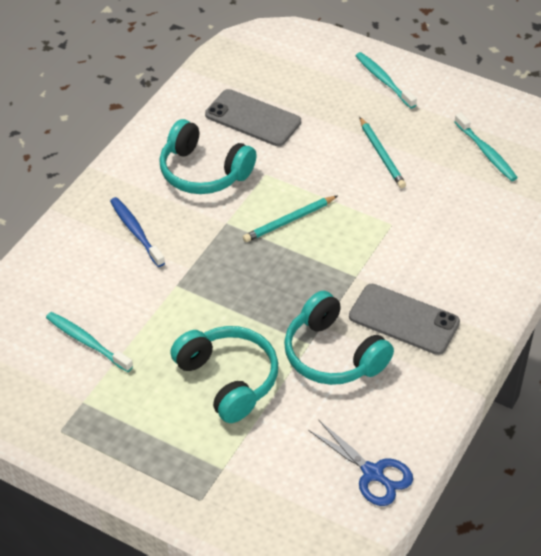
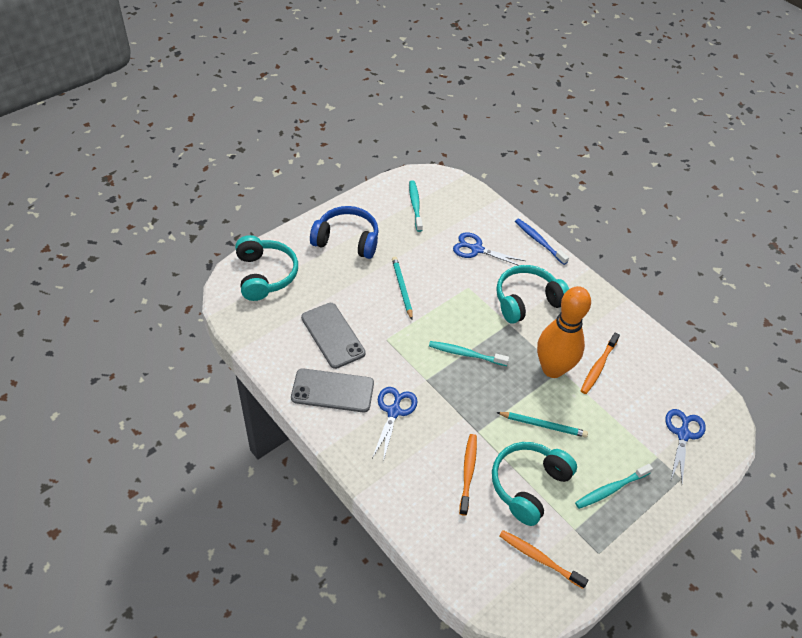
blue headphones: none = 0 -> [310,206,379,259] = 1
blue scissors: [308,420,413,506] = 1 -> [372,387,418,461] [453,232,525,266] [666,409,706,482] = 3
orange bowling pin: none = 0 -> [537,286,591,378] = 1
orange toothbrush: none = 0 -> [459,434,477,516] [499,530,589,589] [581,333,620,394] = 3

